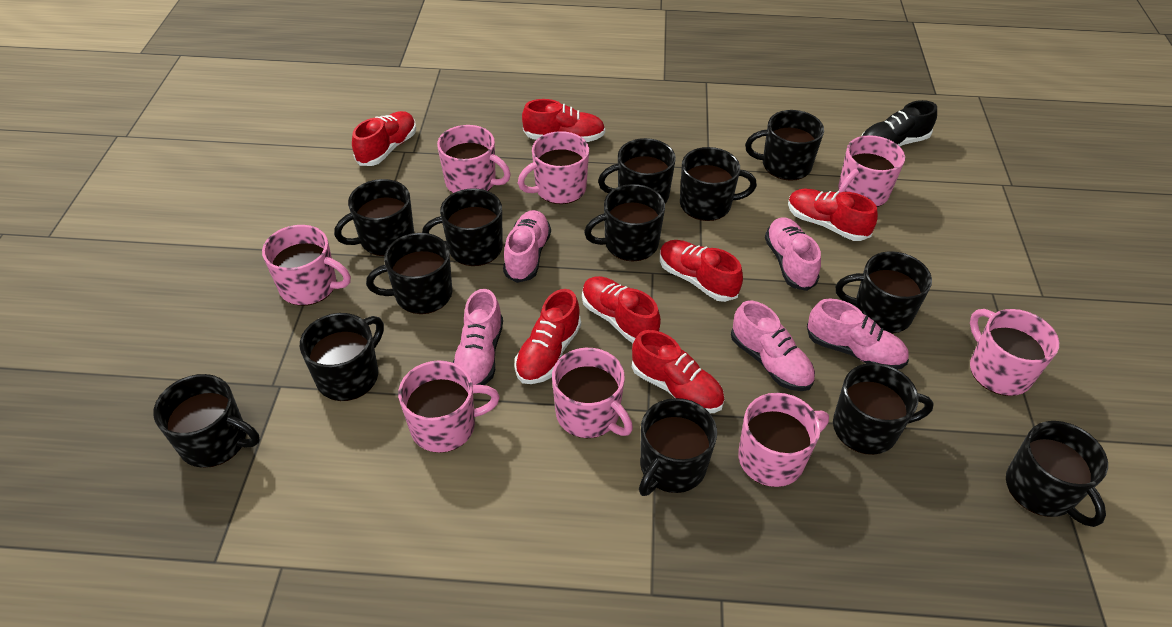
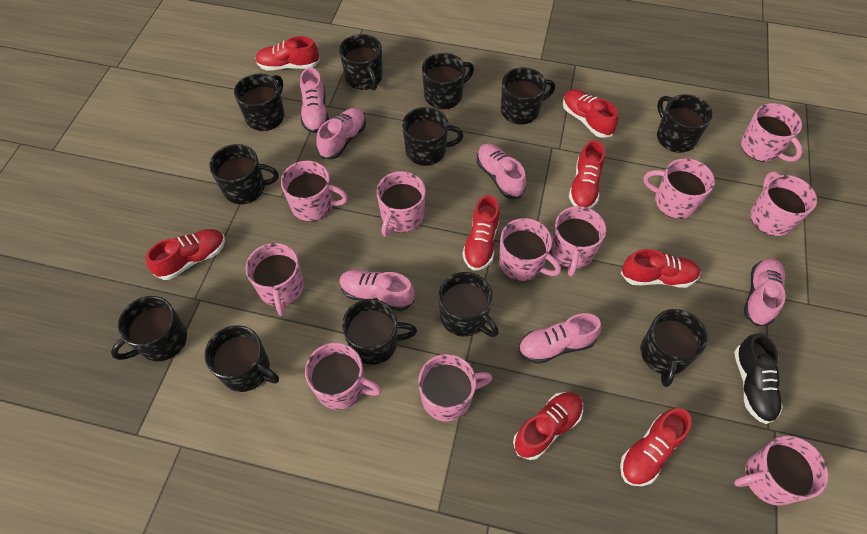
black mug: [153,374,260,468] [300,313,384,401] [334,179,414,256] [366,233,452,314] [422,188,503,266] [584,184,665,261] [598,138,676,203] [639,398,717,496] [680,147,757,221] [745,110,824,181] [833,363,934,455] [836,251,932,334] [1006,421,1108,527] = 13 -> [111,296,187,361] [204,325,279,392] [209,144,279,204] [234,74,284,131] [339,34,382,90] [342,299,417,365] [402,107,463,166] [422,53,474,109] [439,272,499,337] [501,67,555,125] [641,309,708,387] [657,94,713,153] = 12
pink mug: [262,225,351,306] [398,360,500,453] [437,125,511,193] [518,131,589,204] [552,348,633,438] [738,393,829,487] [838,135,905,207] [970,309,1059,396] = 8 -> [246,243,304,316] [281,161,348,221] [305,343,382,410] [376,171,426,236] [418,354,492,422] [499,218,561,281] [551,206,606,276] [644,158,715,219] [734,436,828,506] [741,103,803,162] [750,172,817,236] = 11
pink shoe: [453,289,503,385] [503,210,551,283] [731,301,815,391] [765,217,821,291] [807,298,909,370] = 5 -> [300,68,329,133] [316,108,366,159] [339,270,415,311] [477,144,526,199] [518,313,602,364] [744,258,786,326] = 6
red shoe: [352,111,416,166] [515,289,581,384] [522,99,605,142] [582,276,661,343] [632,330,725,413] [660,240,743,302] [788,189,878,241] = 7 -> [146,229,225,280] [255,36,320,71] [462,195,500,271] [513,392,583,460] [563,89,618,138] [569,140,605,208] [620,408,691,486] [621,249,701,288] = 8

